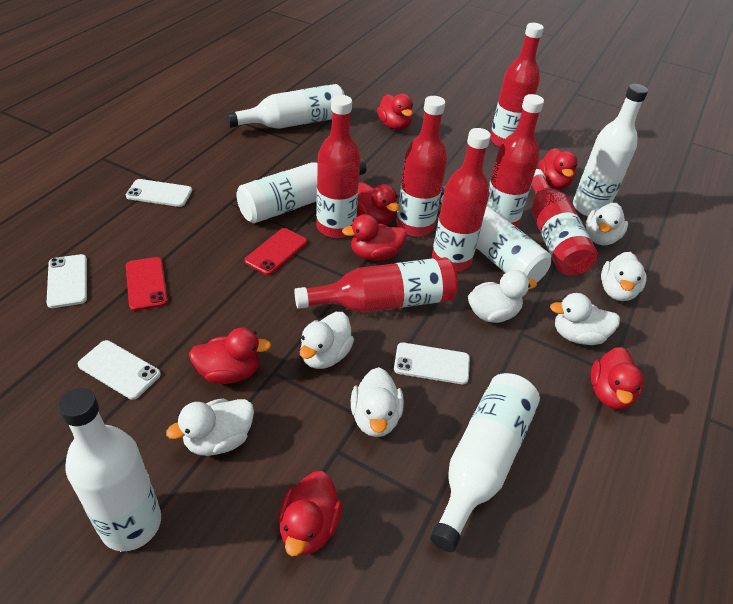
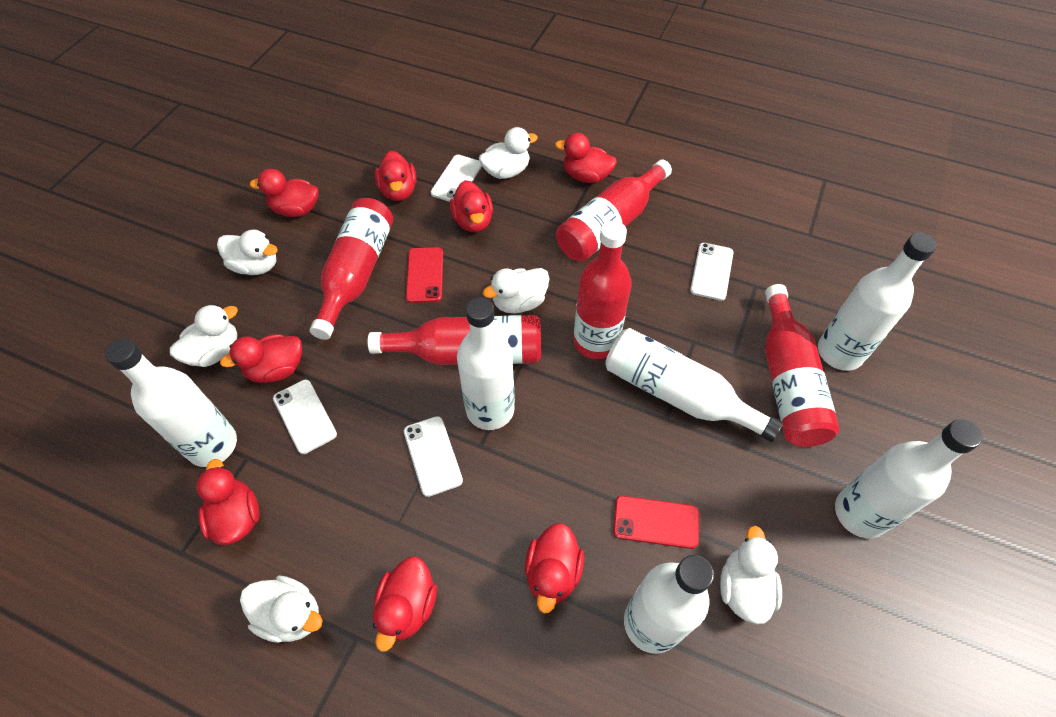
red bottle: [294,257,458,312] [316,95,361,238] [396,96,447,237] [432,128,491,272] [487,94,544,227] [490,23,544,147] [531,169,598,275] = 7 -> [310,198,393,340] [368,315,541,365] [556,160,672,262] [573,220,632,359] [765,284,840,447] = 5
red duck: [189,328,271,384] [278,471,342,556] [342,214,406,261] [357,182,400,225] [377,94,413,130] [538,148,578,189] [591,347,644,410] = 7 -> [196,459,259,545] [220,334,302,383] [250,169,318,217] [373,556,437,652] [375,151,417,201] [450,180,493,232] [525,523,584,614] [555,133,617,183] = 8
white duck: [166,399,254,456] [300,312,354,369] [351,367,404,437] [468,270,537,323] [550,293,620,345] [586,203,628,245] [601,252,647,301] = 7 -> [170,304,238,367] [217,230,278,275] [240,575,323,643] [479,127,538,179] [483,268,549,313] [720,526,782,624] = 6

